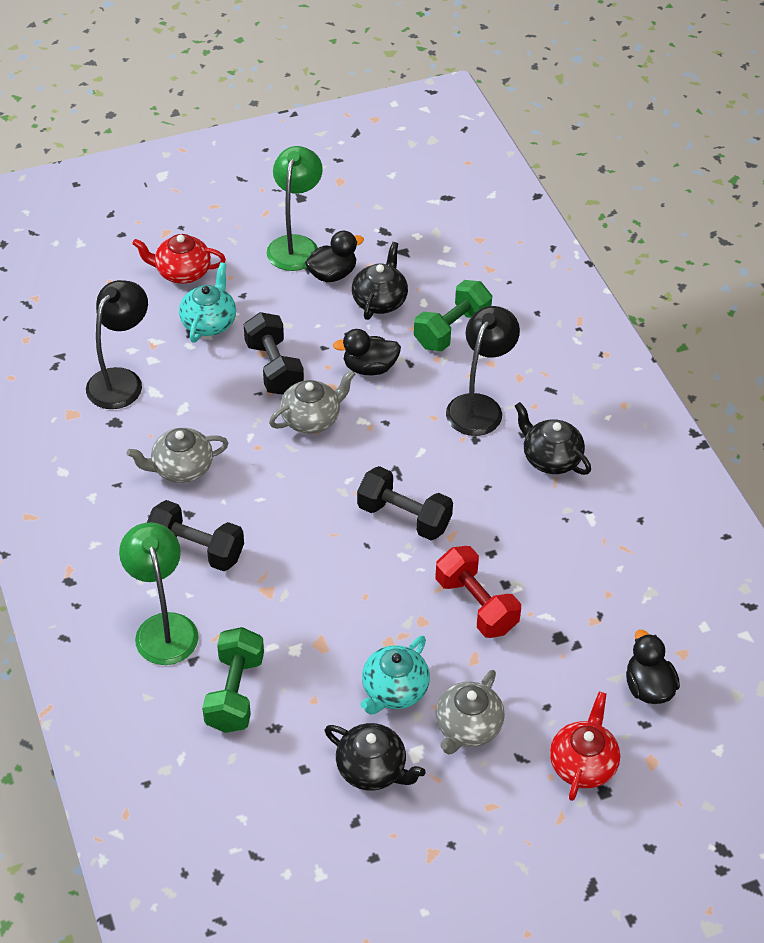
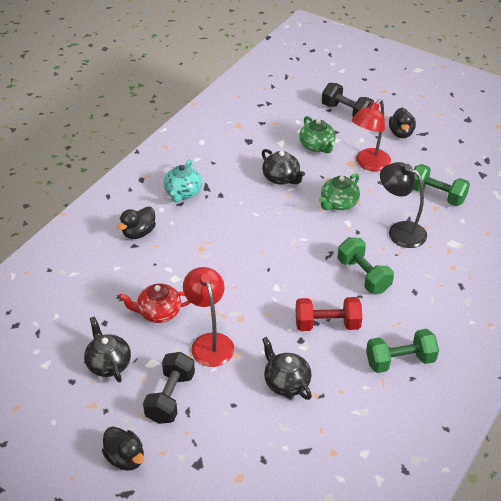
black dumbbell: [147,500,244,571] [244,312,304,395] [357,466,453,540] = 3 -> [143,352,195,424] [322,83,374,117] = 2
black lamp: [86,280,148,409] [446,306,520,436] = 2 -> [380,162,427,248] = 1
green dumbbell: [202,627,264,733] [414,280,492,352] = 2 -> [337,237,394,293] [366,329,439,373] [413,164,470,206] = 3
green lamp: [119,522,199,665] [267,146,323,271] = 2 -> none = 0
green teapot: none = 0 -> [299,116,336,153] [319,174,360,210] = 2
grey teapot: [127,428,228,483] [269,370,355,434] [435,670,505,754] = 3 -> none = 0
red lamp: none = 0 -> [183,267,234,367] [352,99,391,171] = 2
red teapot: [132,234,226,284] [550,692,620,801] = 2 -> [119,284,191,323] = 1
turquoise teapot: [179,262,236,342] [360,636,430,715] = 2 -> [164,160,202,202] = 1

